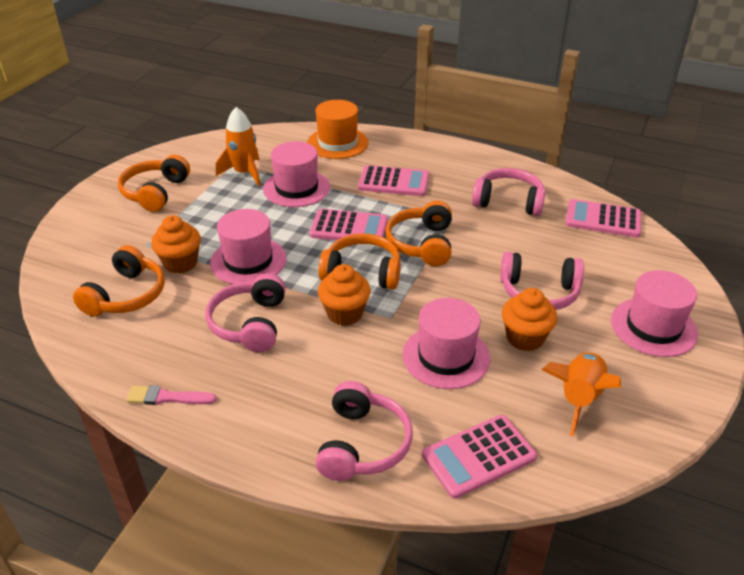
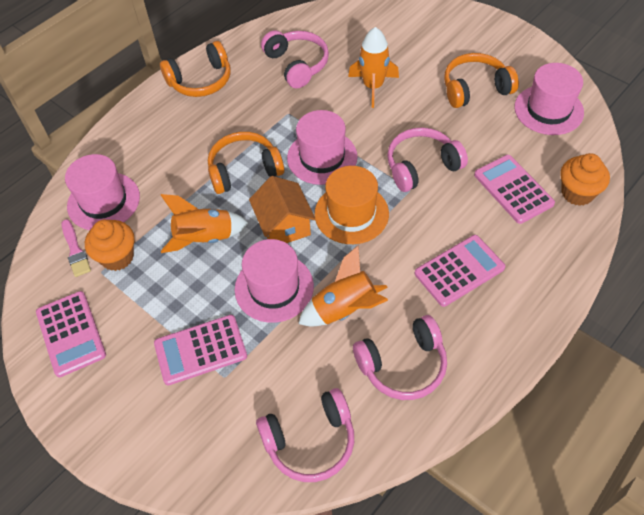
orange cupcake: [151,216,201,273] [318,264,371,326] [502,288,557,351] = 3 -> [85,220,134,271] [560,153,610,206] = 2
orange headphones: [73,245,165,317] [118,155,190,212] [318,233,401,290] [385,201,452,266] = 4 -> [160,41,231,97] [208,132,284,194] [444,53,519,108] = 3
orange house: none = 0 -> [249,176,316,243] = 1
orange rocket: [216,107,261,186] [542,352,621,436] = 2 -> [161,194,249,253] [298,246,388,327] [348,27,399,108] = 3

